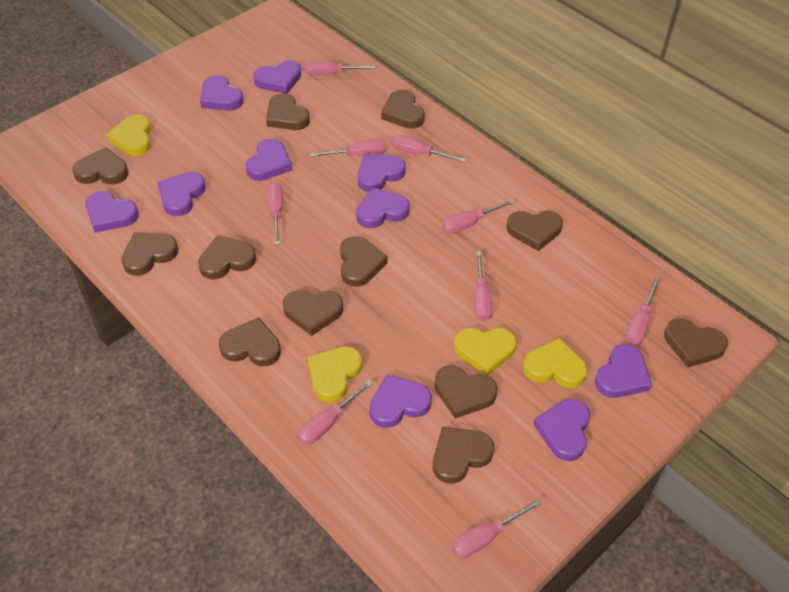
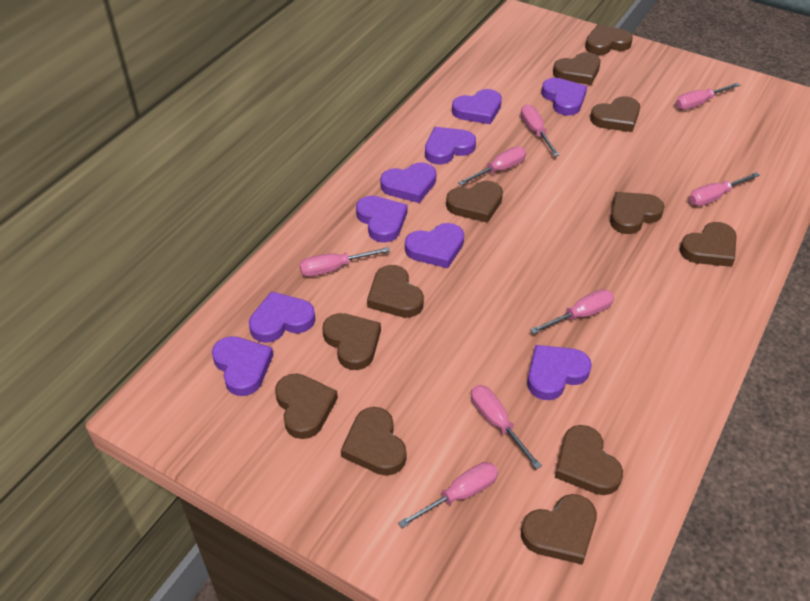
pink screwdriver: [267,182,283,245] [298,380,373,445] [305,61,376,75] [310,139,386,157] [392,135,466,162] [442,199,515,234] [452,499,542,558] [474,251,492,321] [626,279,660,345] = 9 -> [299,247,390,277] [398,462,498,528] [458,147,526,186] [471,385,542,469] [521,104,559,156] [530,289,614,334] [676,83,740,110] [689,172,760,206] = 8
purple heart: [85,191,139,233] [157,172,206,216] [200,75,244,111] [245,139,292,181] [253,60,301,94] [356,187,410,228] [358,154,406,192] [369,374,432,428] [533,399,590,461] [595,344,652,398] = 10 -> [212,336,273,396] [249,291,316,343] [356,196,408,242] [380,162,436,203] [405,223,464,268] [425,127,476,164] [452,89,502,124] [527,345,592,400] [541,78,587,116] = 9
yellow heart: [106,114,151,156] [308,346,362,402] [454,328,517,376] [523,338,587,388] = 4 -> none = 0

